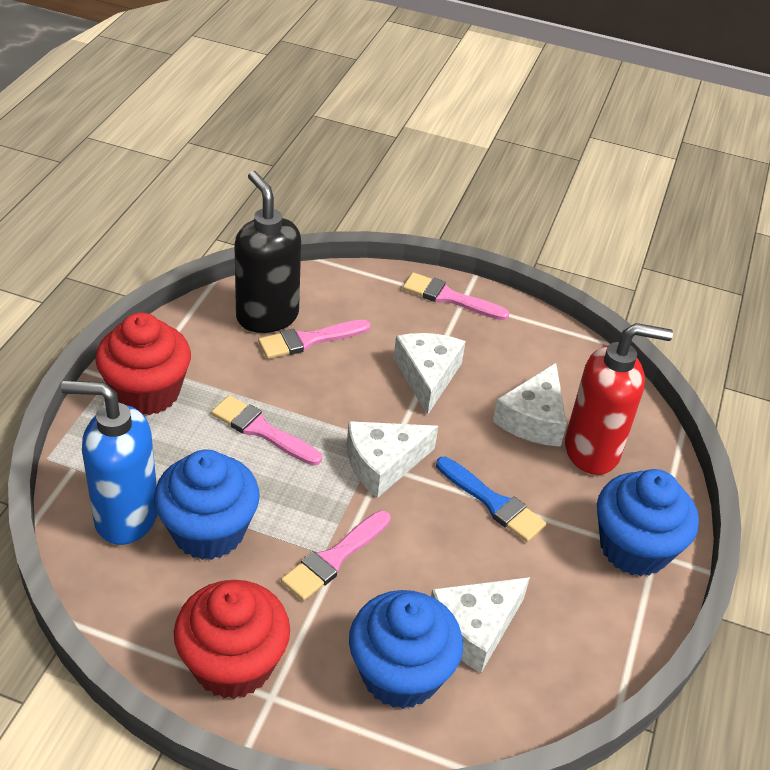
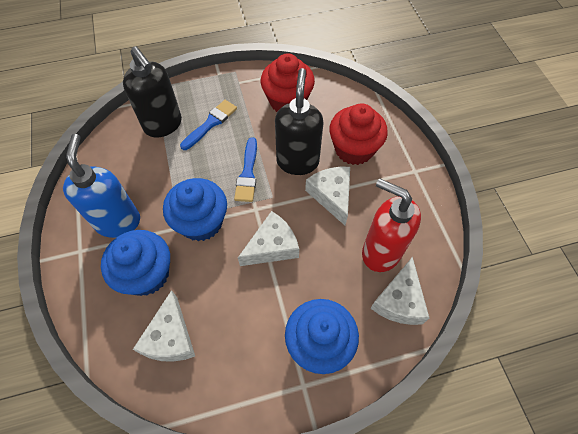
black soap dispenser: [235,171,301,333] = 1 -> [123,46,182,137] [275,68,323,175] = 2
blue brush: [436,457,546,542] = 1 -> [180,100,237,150] [234,137,257,202] = 2
pink brush: [211,395,322,466] [258,320,371,359] [281,510,391,601] [403,273,510,320] = 4 -> none = 0

